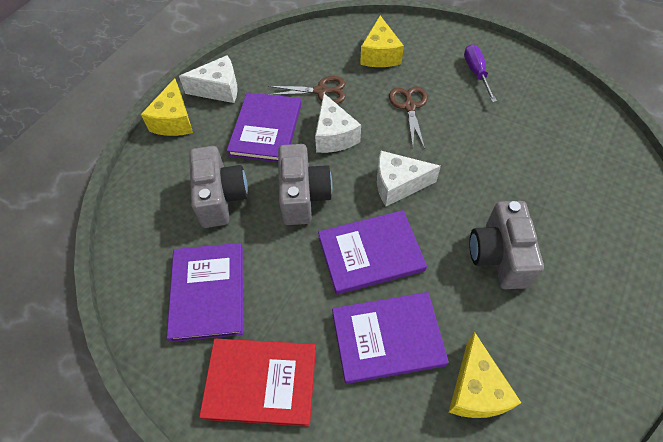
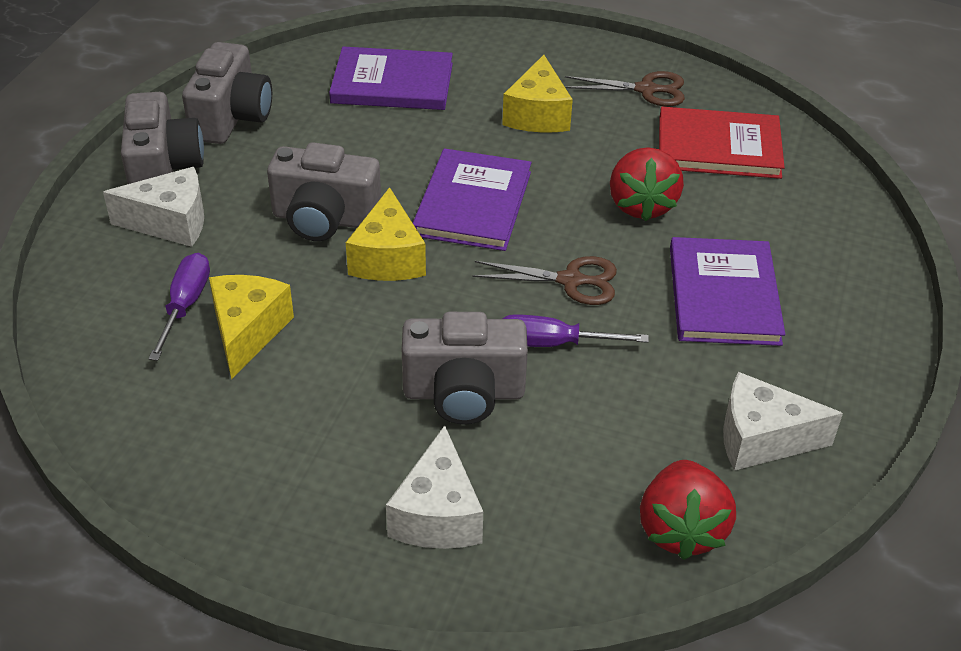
grey camera: [189,146,248,228] [278,144,332,225] [469,201,544,289] = 3 -> [121,92,204,184] [182,42,272,144] [267,142,381,241] [402,312,528,425] = 4
purple book: [167,243,243,342] [227,92,301,162] [318,210,427,295] [332,292,449,384] = 4 -> [329,47,453,110] [413,148,531,251] [670,237,785,346] = 3
purple screwdriver: [464,45,497,102] = 1 -> [148,253,210,361] [503,314,649,347] = 2
red strawberry: none = 0 -> [610,147,684,222] [640,460,736,560] = 2

